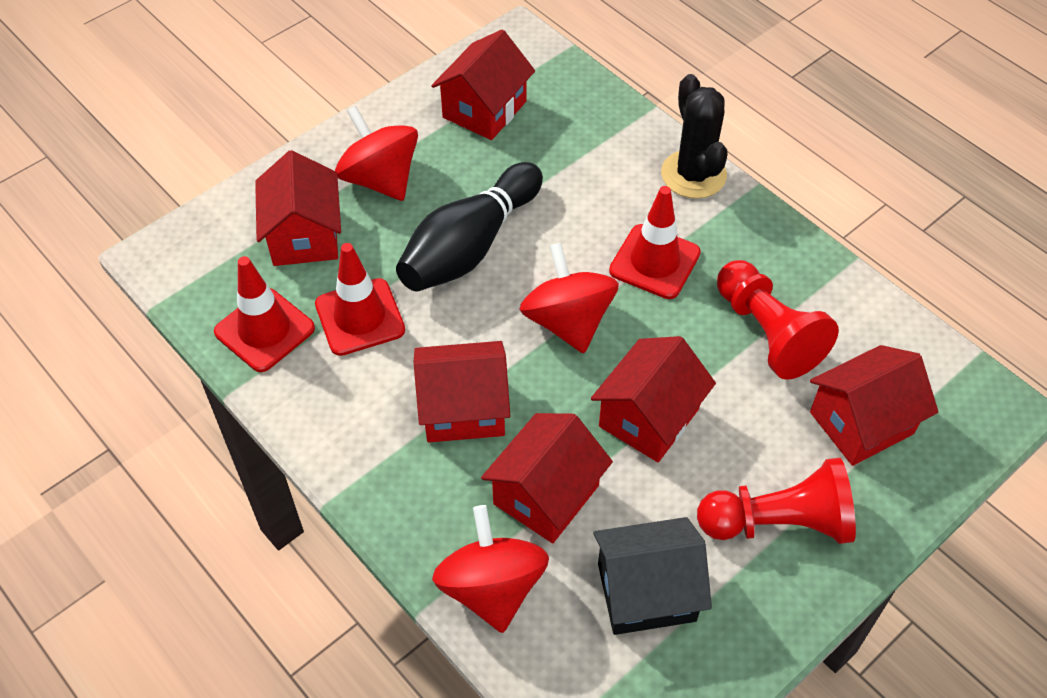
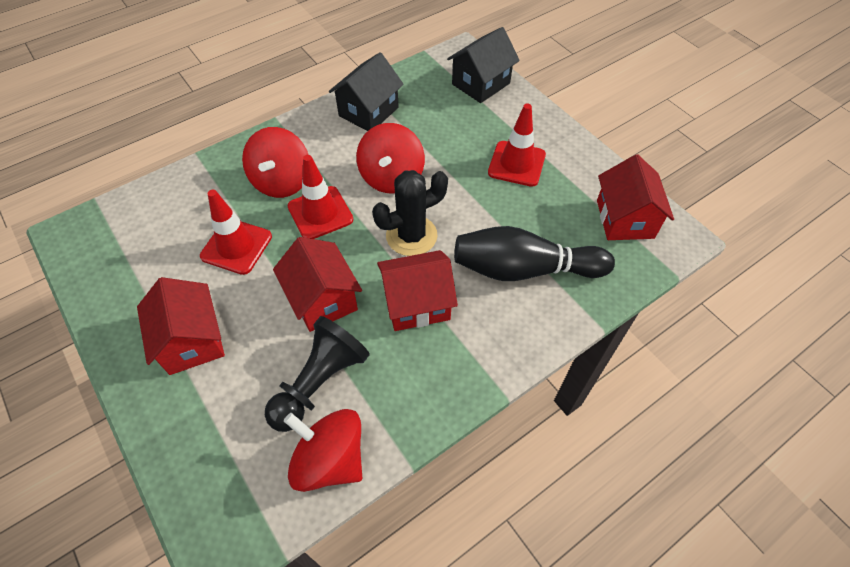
black house: [593,517,712,635] = 1 -> [329,52,404,131] [447,27,520,103] = 2
black pawn: none = 0 -> [265,316,370,432] = 1
red house: [255,150,341,266] [414,341,510,442] [431,29,535,140] [481,413,613,543] [591,336,716,462] [810,345,938,466] = 6 -> [137,277,225,375] [273,237,362,332] [377,250,458,331] [597,154,674,240] = 4
red pawn: [697,458,856,544] [717,260,839,380] = 2 -> none = 0

